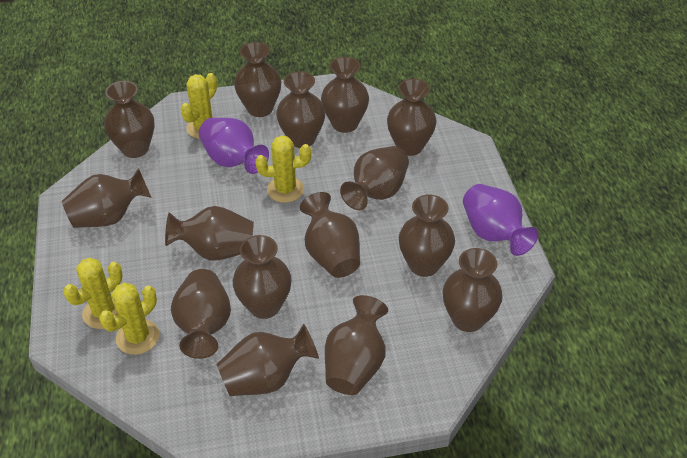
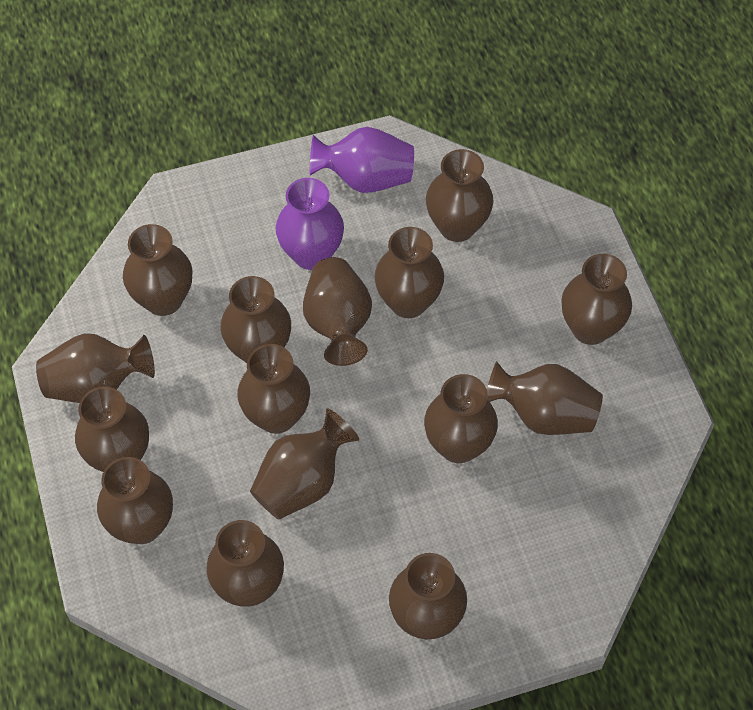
yellow cactus: [63,258,122,329] [99,282,160,355] [180,73,217,139] [255,135,311,203] = 4 -> none = 0

